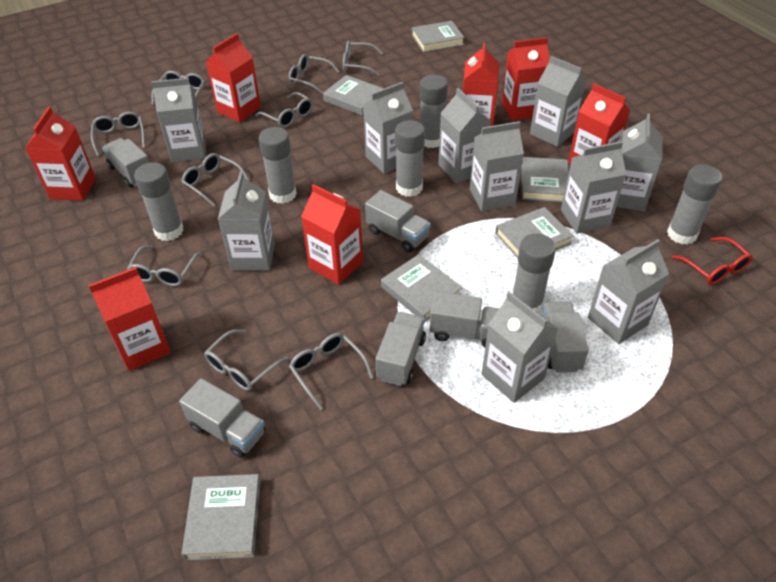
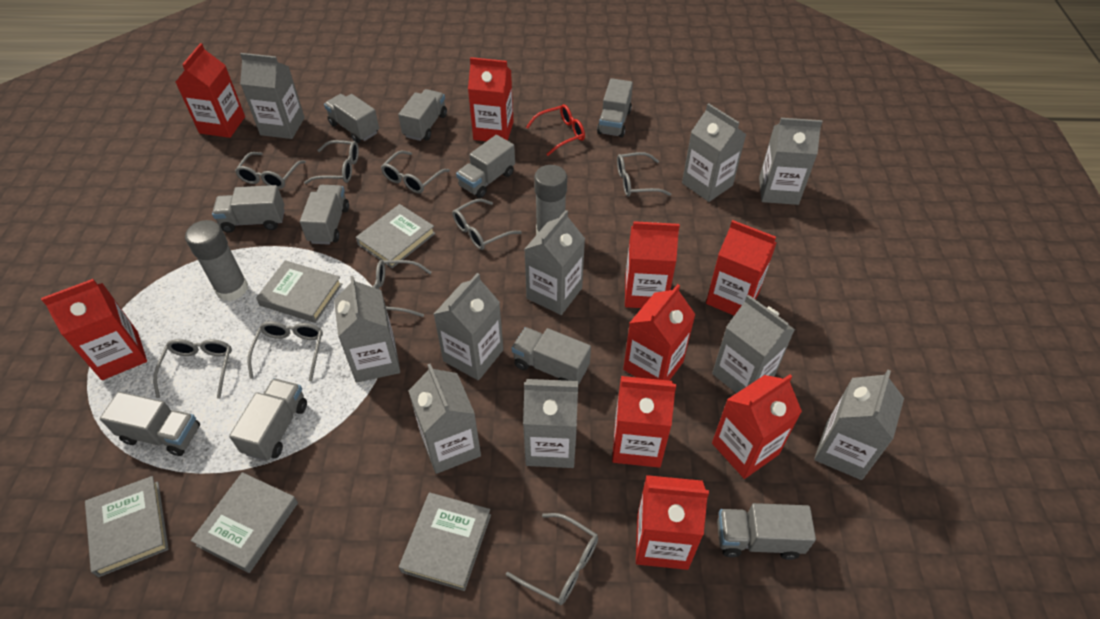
grey book: [182,474,261,561] [323,75,384,116] [381,254,462,322] [412,21,465,52] [495,207,574,258] [522,157,569,202] = 6 -> [85,476,169,577] [191,472,298,573] [256,260,342,323] [356,204,435,268] [399,492,491,591] = 5
grey glue stick: [134,162,184,241] [259,127,297,204] [395,120,425,197] [420,75,448,148] [513,233,556,313] [667,165,722,245] = 6 -> [185,220,248,301] [534,165,567,235] = 2
grey truck: [102,138,150,188] [179,378,265,458] [365,190,430,252] [375,312,426,386] [430,291,499,347] [542,301,589,372] = 6 -> [100,392,200,456] [212,185,285,233] [229,378,307,461] [300,185,349,245] [324,94,379,143] [398,89,447,141] [456,135,515,198] [512,327,591,385] [597,78,633,138] [717,503,816,560] = 10
red carton: [25,106,96,201] [88,267,171,371] [206,33,261,122] [301,184,363,285] [463,43,499,126] [502,37,549,121] [568,84,630,164] = 7 -> [41,279,147,380] [176,43,245,138] [468,57,513,141] [612,376,676,468] [623,284,696,381] [625,221,680,308] [636,475,709,570] [706,220,776,315] [712,375,802,479] = 9

